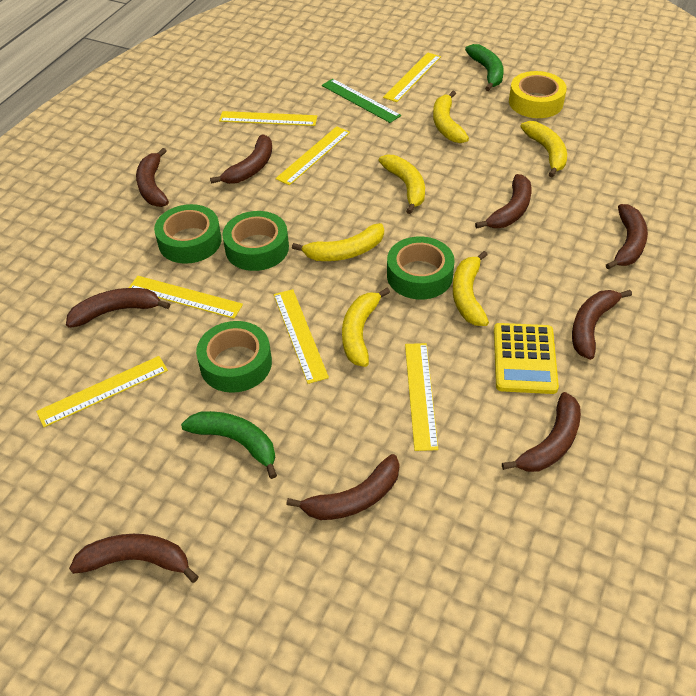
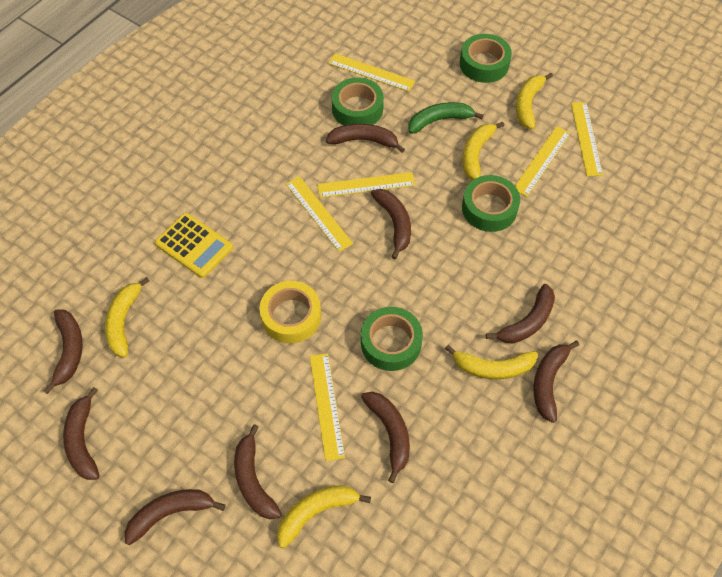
green banana: [181,411,277,479] [465,44,504,91] = 2 -> [408,102,484,134] = 1
green ruler: [322,79,401,123] = 1 -> none = 0
yellow banana: [292,223,384,261] [342,288,390,367] [378,155,425,214] [433,91,469,143] [453,251,489,326] [520,121,567,177] = 6 -> [105,277,150,358] [277,485,371,548] [445,345,538,379] [462,122,504,180] [516,73,553,130] = 5
yellow ruler: [36,356,168,427] [129,276,243,319] [219,111,317,126] [274,289,329,384] [275,126,350,185] [383,52,441,102] [405,343,438,451] = 7 -> [286,176,353,252] [310,353,345,461] [317,172,415,198] [328,53,415,92] [515,126,570,197] [571,102,603,176] = 6

